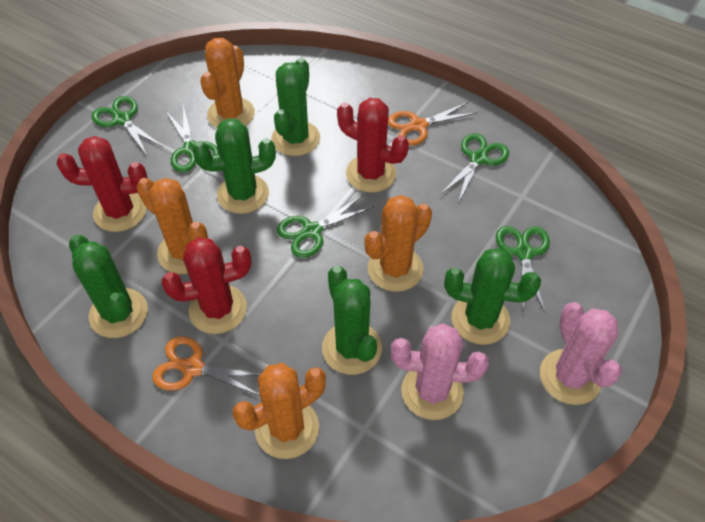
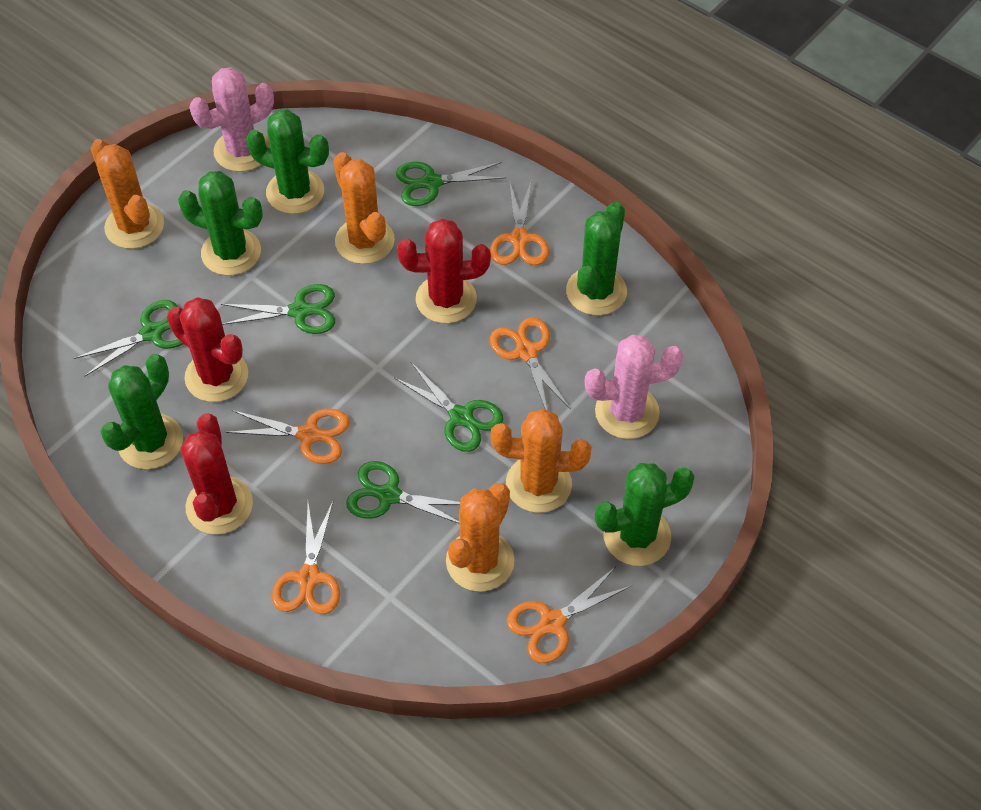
orange scissors: [152,336,261,395] [388,102,477,146] = 2 -> [226,409,350,464] [272,502,340,614] [490,179,549,265] [490,317,571,410] [507,567,632,663] = 5

